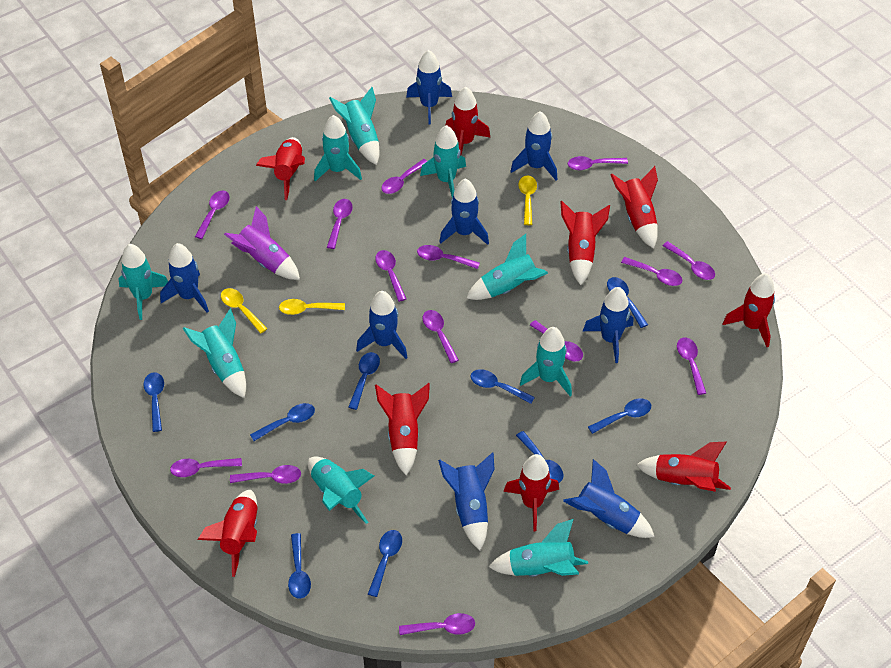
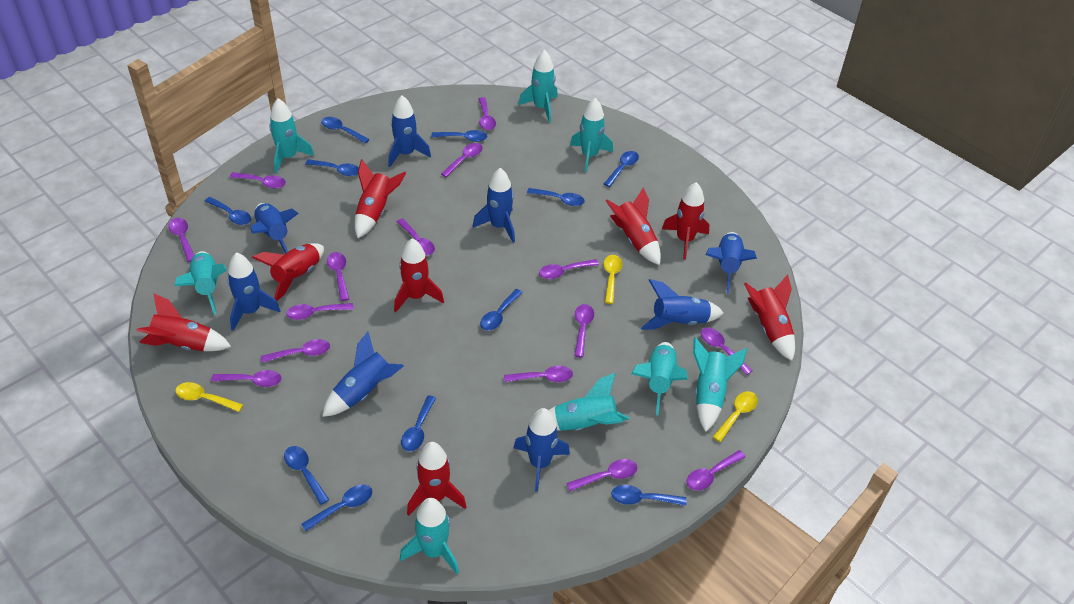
blue spoon: [143,372,164,432] [250,403,315,441] [288,533,311,599] [348,352,380,410] [368,530,402,597] [471,369,535,404] [516,431,563,483] [588,398,651,434] [607,277,648,328] = 9 -> [205,197,251,225] [284,446,329,505] [301,485,372,531] [305,159,359,176] [321,117,370,144] [401,395,436,451] [431,130,488,142] [480,289,523,330] [527,188,585,206] [604,151,639,187] [611,485,686,506] = 11
purple rocket: [224,206,300,280] = 1 -> none = 0
purple spoon: [170,458,242,477] [195,191,230,239] [230,465,301,484] [327,199,353,249] [375,250,406,302] [381,159,427,194] [399,613,475,635] [417,245,480,269] [422,310,459,363] [530,320,583,361] [568,156,628,170] [621,257,682,286] [663,241,715,280] [677,337,706,395] = 14 -> [168,218,194,262] [211,370,281,387] [230,172,286,189] [261,339,330,363] [286,303,354,320] [327,252,349,301] [397,218,435,255] [441,143,483,177] [479,97,496,130] [504,366,573,382] [539,259,599,279] [566,459,638,491] [574,304,594,357] [686,450,745,490] [701,328,753,375] = 15
red rocket: [198,490,257,577] [256,137,305,200] [375,383,430,475] [445,87,491,155] [503,454,559,531] [560,201,610,285] [610,166,658,249] [636,441,731,492] [723,273,775,347] = 9 -> [136,293,231,351] [252,243,324,301] [355,159,406,238] [394,238,444,312] [407,442,467,516] [606,187,661,265] [662,182,709,259] [744,275,795,361] = 8
turquoise rocket: [118,244,168,320] [183,309,246,398] [308,457,374,524] [314,115,362,181] [329,87,380,165] [420,125,466,198] [466,234,548,300] [489,519,588,577] [520,327,572,396] = 9 -> [175,251,227,315] [269,99,314,173] [400,498,459,574] [518,50,558,122] [549,373,629,431] [570,98,613,172] [632,342,688,415] [693,337,747,432] = 8

